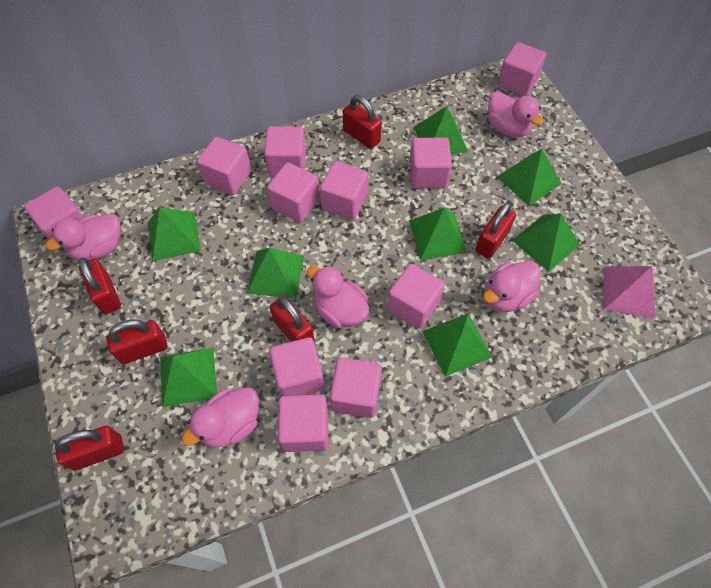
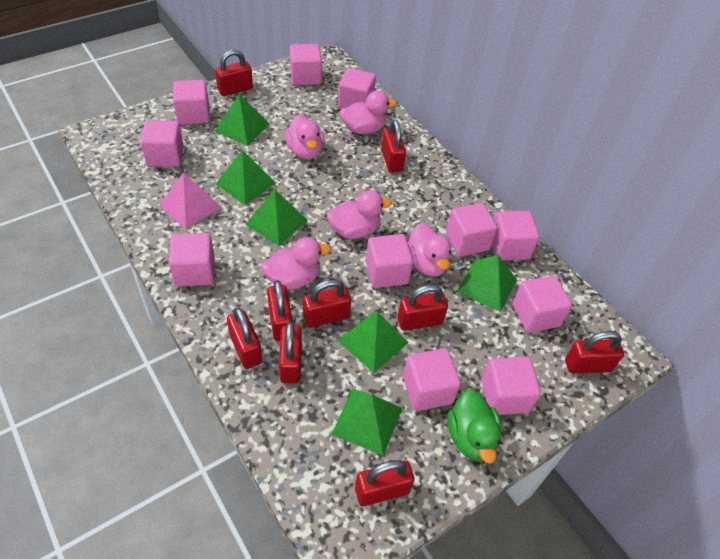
green duck: none = 0 -> [448,389,502,464] = 1
green pyramid: [148,207,201,261] [160,348,217,407] [247,248,304,299] [409,208,467,260] [414,106,468,155] [422,314,493,377] [498,149,561,206] [512,214,580,272] = 8 -> [215,94,270,146] [216,150,276,205] [245,190,308,246] [331,389,402,456] [337,312,409,373] [457,255,517,312] = 6
red padlock: [55,426,124,471] [79,258,121,314] [107,320,167,364] [270,296,314,342] [343,95,382,149] [475,203,516,259] = 6 -> [215,50,253,96] [227,307,262,369] [267,280,293,341] [279,322,302,383] [303,279,351,328] [355,460,415,506] [381,119,406,173] [397,285,448,331] [565,331,624,373] = 9

